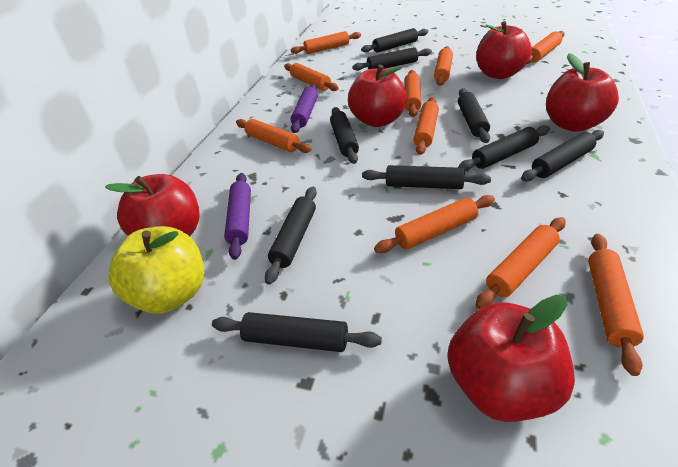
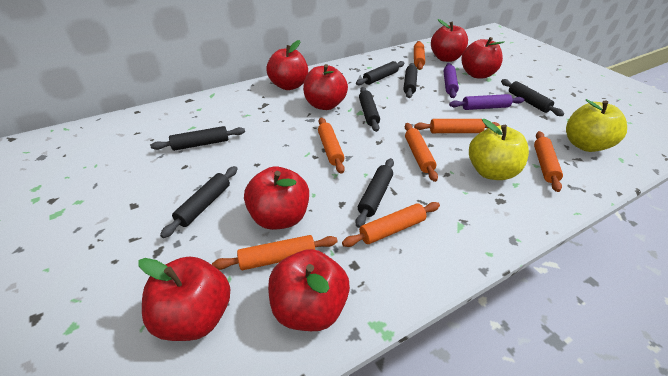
black rolling pin: [212,312,382,352] [265,187,317,285] [330,107,359,164] [352,47,432,71] [361,28,428,53] [362,165,491,189] [458,88,490,143] [458,125,550,171] [521,130,604,182] = 9 -> [150,126,245,151] [160,166,237,238] [355,158,394,228] [356,61,405,85] [359,87,380,132] [403,63,418,98] [501,79,564,116] = 7
orange rolling pin: [236,119,312,153] [284,63,339,91] [291,31,361,54] [374,195,495,253] [404,70,421,117] [414,97,439,155] [434,46,453,86] [475,217,566,309] [526,31,565,64] [588,234,644,376] = 10 -> [212,235,338,270] [318,118,345,174] [342,202,440,247] [405,123,438,182] [414,41,425,70] [414,119,500,133] [534,131,563,192] = 7
red apple: [105,174,200,236] [348,65,407,127] [447,295,575,422] [476,21,532,79] [546,53,619,132] = 5 -> [139,257,230,341] [244,166,309,230] [266,40,308,90] [268,249,350,331] [303,64,348,110] [431,19,468,62] [461,37,505,78] = 7
yellow apple: [108,226,204,314] = 1 -> [469,119,529,180] [566,99,627,152] = 2

